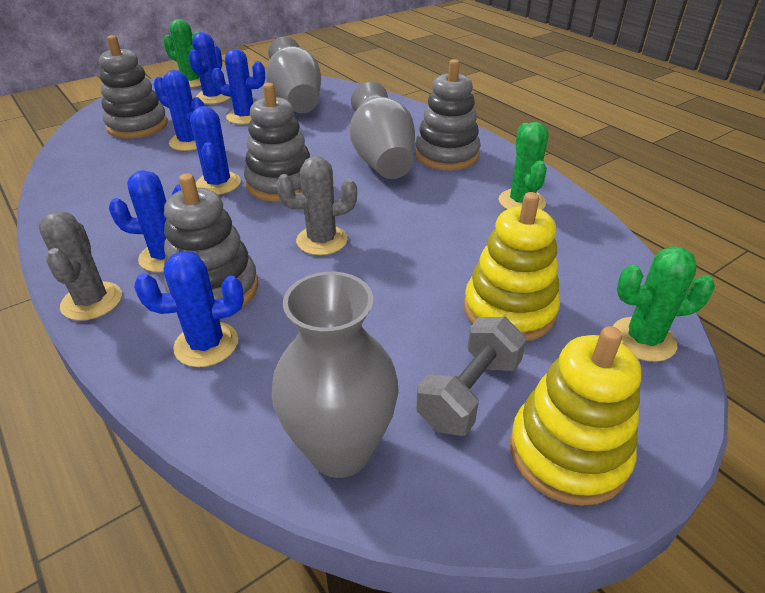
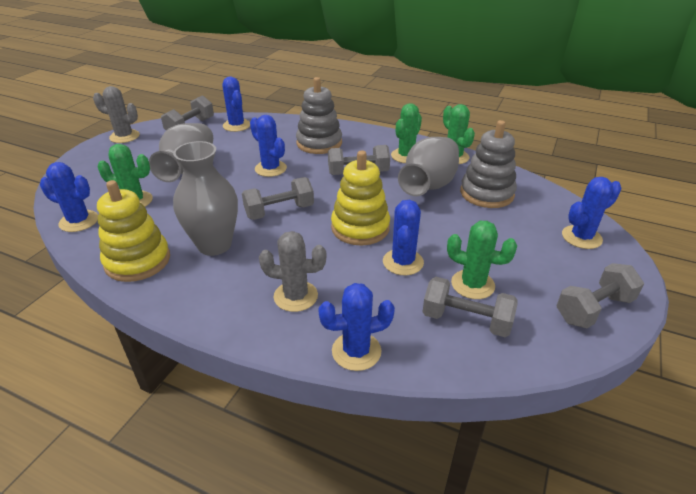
green cactus: [163,19,201,88] [499,122,549,210] [613,246,715,362] = 3 -> [97,144,153,207] [391,103,422,163] [443,104,475,164] [447,221,517,299] = 4
grey dumbbell: [416,317,527,436] = 1 -> [161,95,214,130] [242,177,314,220] [328,145,390,175] [423,277,518,337] [557,263,644,329] = 5
grey stacking toy: [99,35,168,138] [164,173,258,308] [244,83,310,202] [415,59,481,171] = 4 -> [296,77,342,154] [460,120,517,208] = 2

